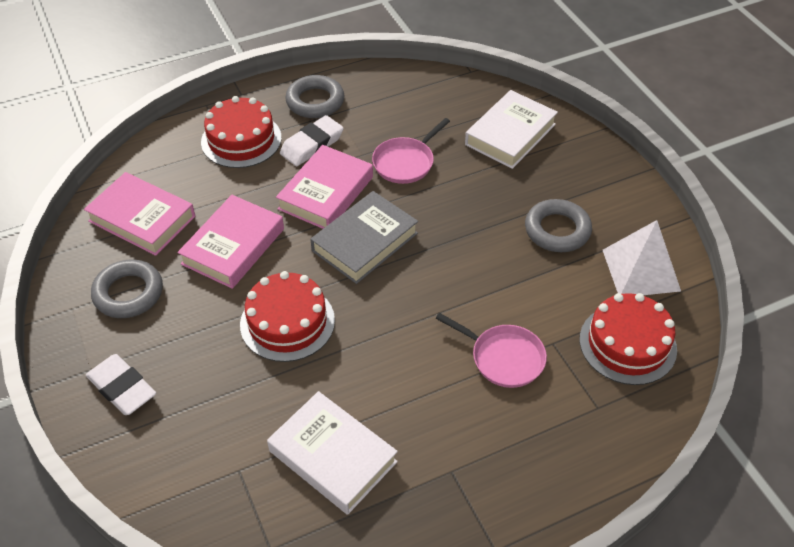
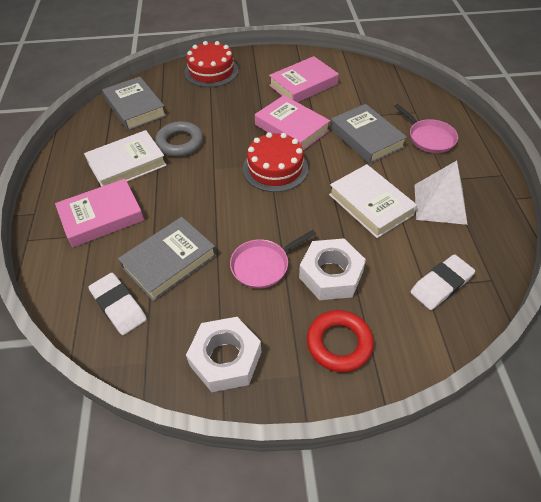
grey book: [310,191,418,284] = 1 -> [102,77,166,130] [118,217,216,301] [330,104,407,164] = 3
grey ring: [91,260,163,318] [285,75,344,118] [525,199,592,252] = 3 -> [155,121,203,157] = 1
red cake: [201,96,282,168] [240,271,335,362] [580,293,677,385] = 3 -> [185,41,238,87] [243,132,308,192] = 2
red ring: none = 0 -> [307,310,374,372] = 1
white nut: none = 0 -> [186,317,261,392] [299,239,366,300] = 2

